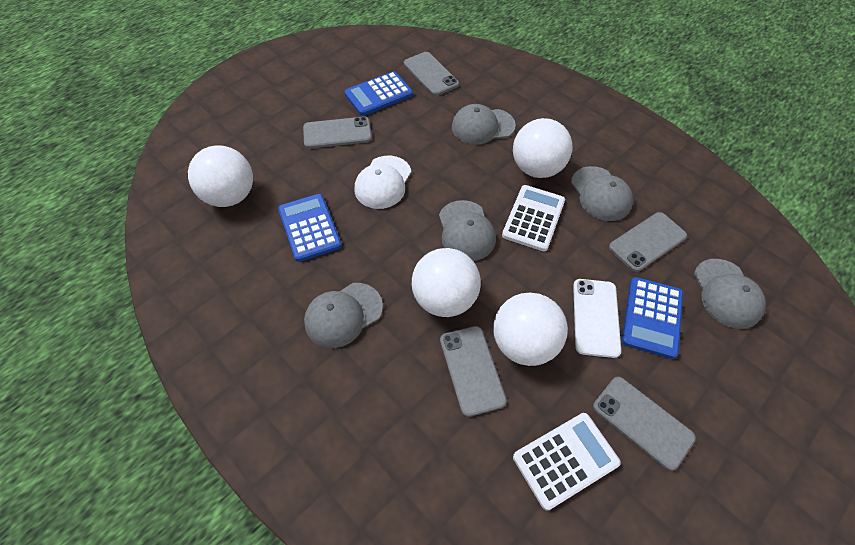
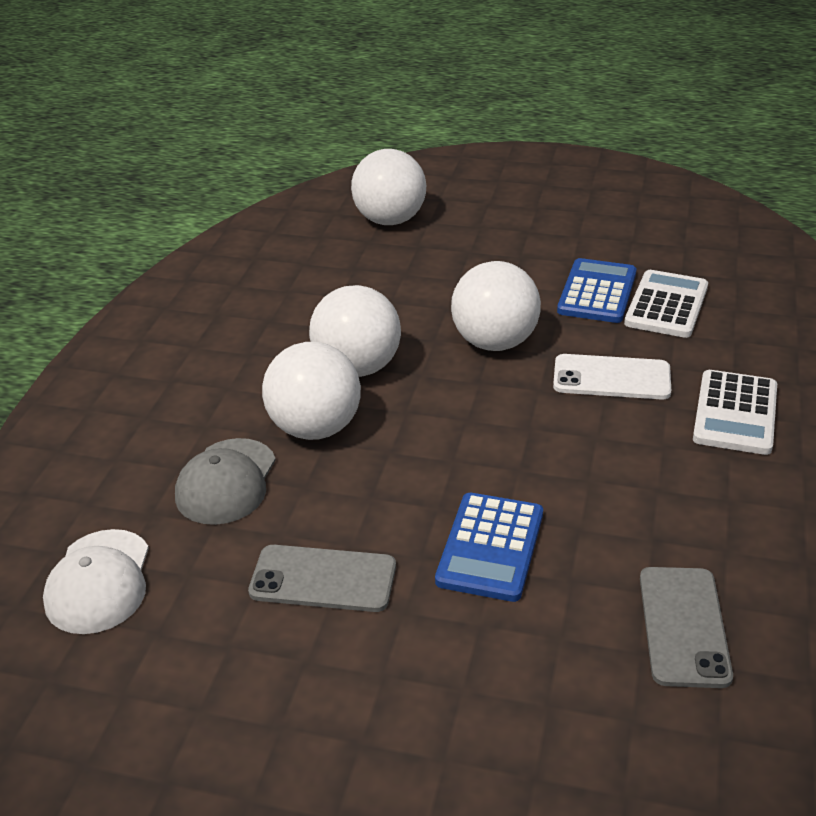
blue calculator: [278,194,342,262] [344,71,413,116] [622,277,683,359] = 3 -> [435,493,543,602] [557,258,637,323] = 2
grey cap: [304,283,383,348] [439,200,496,261] [452,104,516,144] [571,166,633,221] [694,259,766,329] = 5 -> [175,438,276,525] = 1
grey phone: [303,116,372,149] [404,52,459,96] [440,326,507,417] [593,377,696,471] [609,212,687,272] = 5 -> [248,545,396,612] [640,567,733,688] = 2

